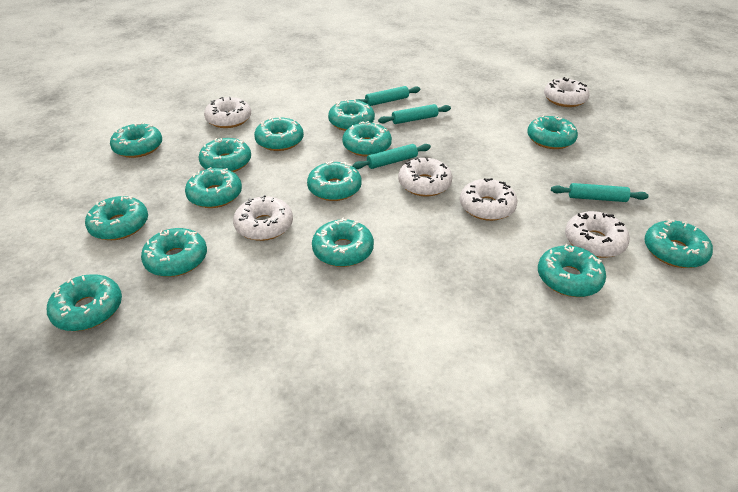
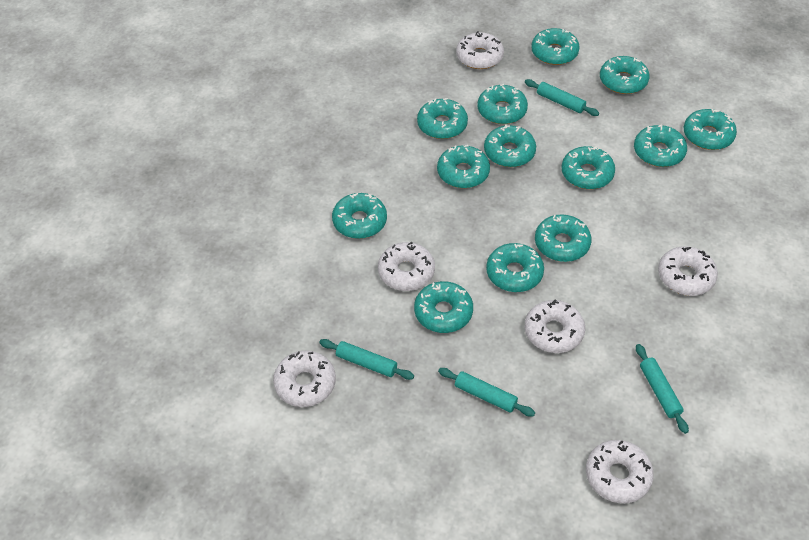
turquoise donut: [47,274,122,331] [85,196,148,240] [110,122,162,158] [141,228,207,277] [185,167,242,208] [199,138,251,172] [254,117,304,151] [307,161,362,201] [312,218,374,267] [328,99,375,131] [342,121,392,157] [527,115,578,149] [538,244,606,297] [644,219,713,268] = 14 -> [332,193,387,239] [414,281,473,333] [417,98,468,139] [437,145,490,188] [477,84,528,124] [484,124,536,167] [486,243,544,292] [531,28,580,65] [535,214,591,262] [562,146,615,189] [600,56,649,94] [634,124,687,167] [684,109,737,150] = 13

